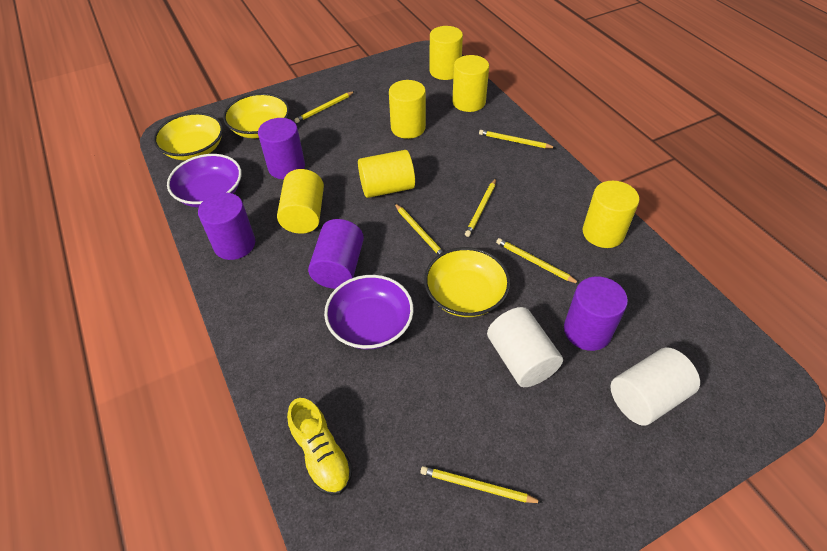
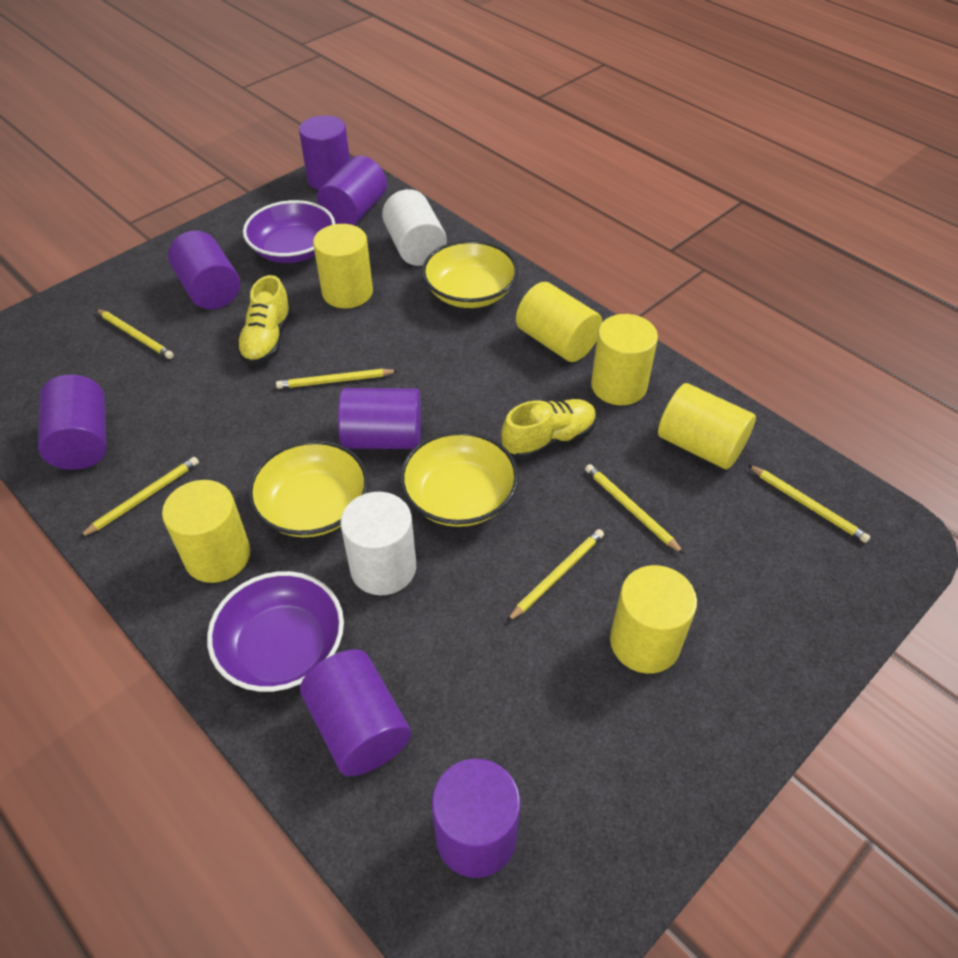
purple cylinder: [198,193,255,260] [258,118,305,179] [308,219,364,289] [564,276,628,351] = 4 -> [38,375,107,470] [168,231,240,309] [299,115,350,190] [300,649,411,776] [317,156,387,226] [338,388,421,449] [431,758,520,878] = 7
yellow shoe: [287,398,353,496] = 1 -> [236,275,292,365] [501,399,596,460] = 2

